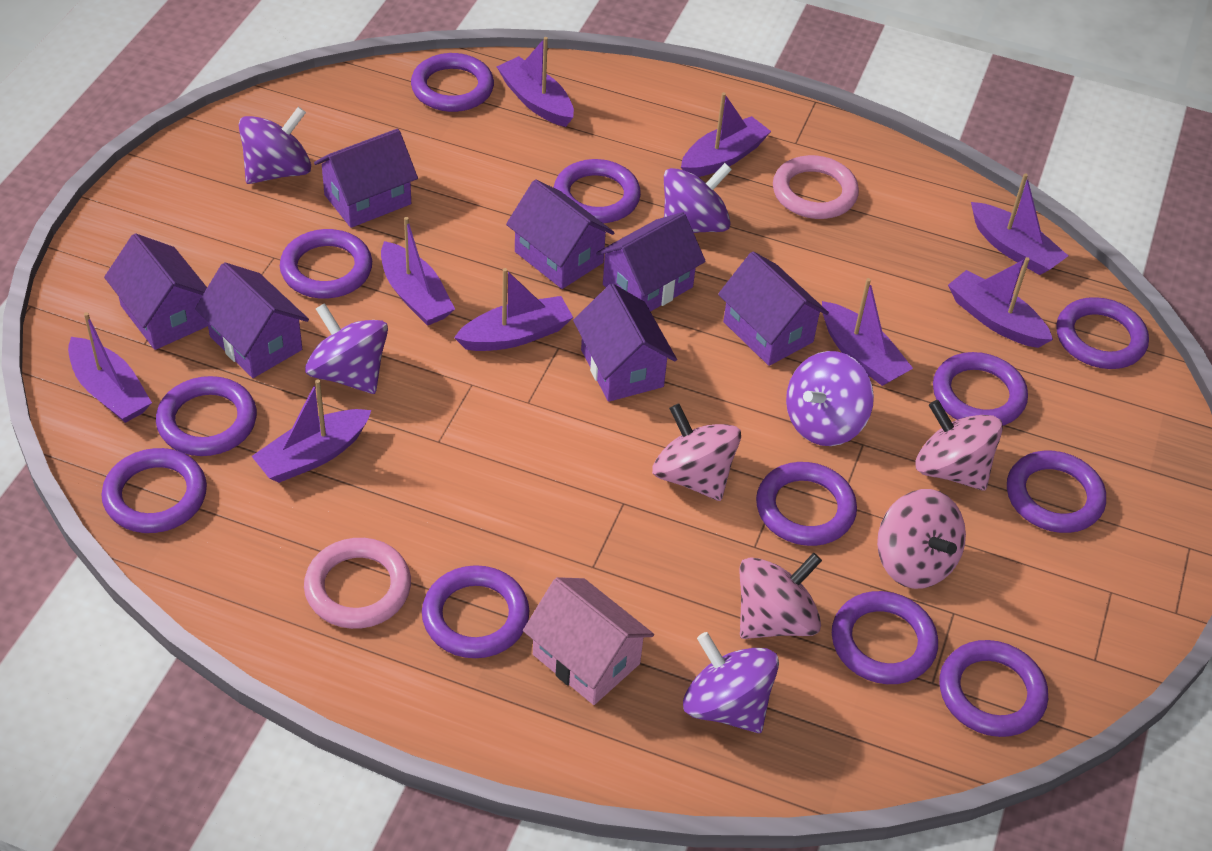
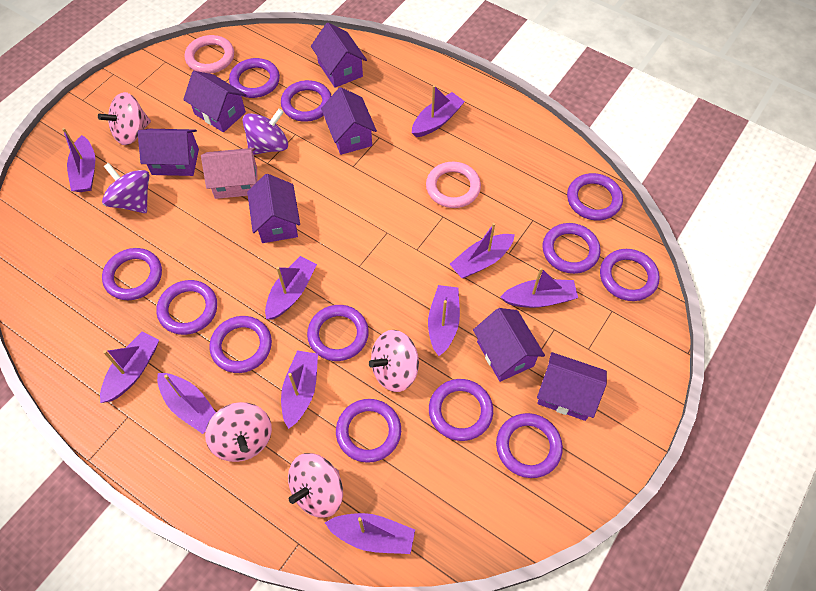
purple boat: [68,312,152,423] [252,379,371,483] [381,217,455,326] [454,268,573,351] [496,37,574,127] [681,92,771,177] [822,278,913,386] [948,257,1053,348] [971,173,1068,275] = 9 -> [62,128,95,192] [100,332,159,403] [157,373,216,434] [265,256,317,319] [281,351,318,429] [325,513,415,554] [412,85,465,137] [428,285,460,356] [450,223,515,278] [500,268,578,308] = 10
purple spinning top: [239,107,311,184] [305,303,388,394] [664,163,732,233] [683,632,779,733] [786,351,874,446] = 5 -> [102,163,149,213] [242,109,288,155] = 2

